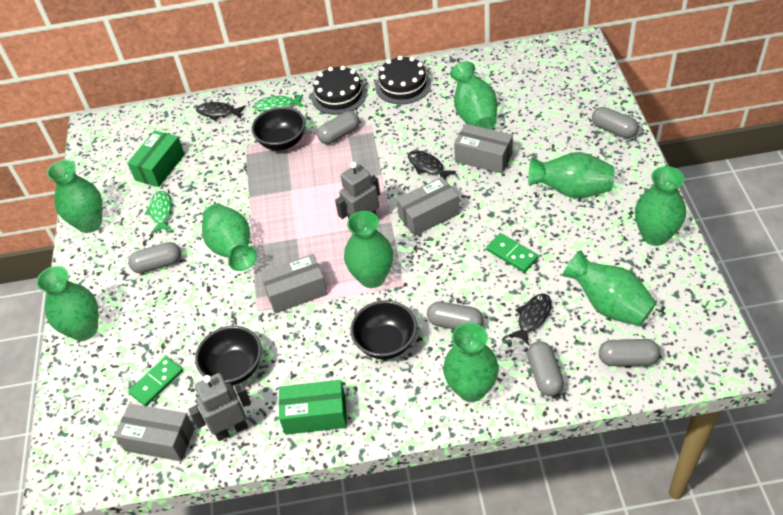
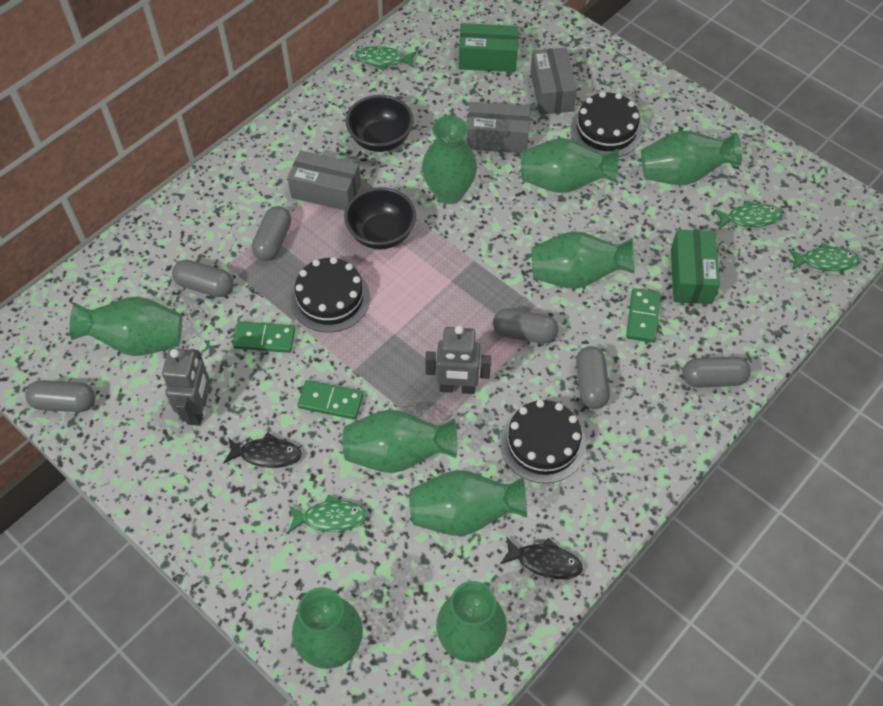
black bowl: [195,326,262,385] [251,107,306,150] [350,300,417,359] = 3 -> [344,187,416,250] [346,95,414,152] = 2
black cake: [311,66,367,115] [375,56,431,104] = 2 -> [291,257,370,333] [500,400,586,483] [571,92,643,157] = 3
black fish: [196,102,246,121] [408,150,456,179] [508,294,552,345] = 3 -> [223,432,302,468] [500,537,583,579] = 2
green domino: [128,356,183,406] [486,233,539,272] = 2 -> [232,321,295,353] [298,380,364,420] [626,288,661,343] = 3
green fish: [145,191,172,234] [254,94,303,111] = 2 -> [288,495,368,533] [355,46,417,71] [713,200,783,229] [788,243,860,271] = 4
grey box: [114,404,195,461] [260,254,328,313] [397,177,459,236] [454,124,513,174] = 4 -> [287,150,361,210] [467,102,530,153] [530,48,577,115] = 3

